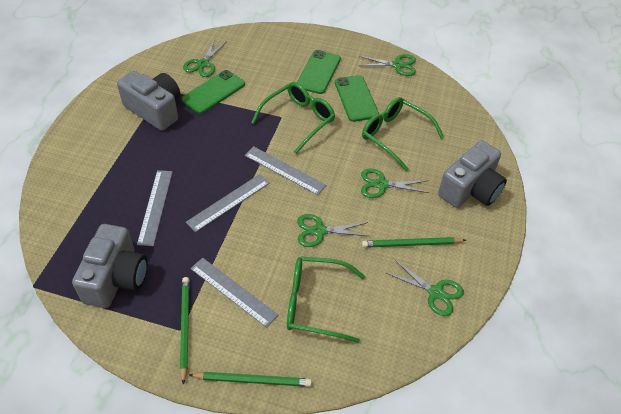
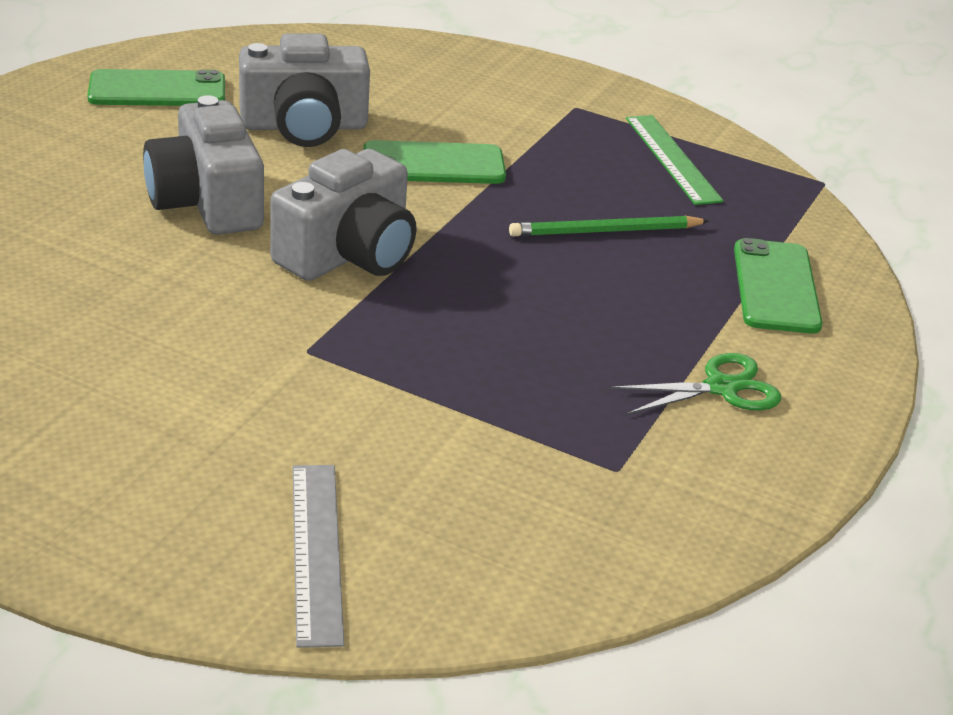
green glasses: [251,82,335,154] [287,256,365,343] [362,97,444,171] = 3 -> none = 0
green pencil: [180,277,190,385] [189,372,312,387] [362,237,466,247] = 3 -> [509,216,709,236] = 1
green ruler: none = 0 -> [626,115,724,205] = 1
green scissors: [183,39,226,77] [297,214,368,247] [359,54,416,76] [361,169,429,198] [386,260,464,316] = 5 -> [611,353,781,415] = 1
grey ruler: [137,170,173,246] [186,174,270,232] [190,258,278,328] [245,146,326,195] = 4 -> [293,465,344,648] = 1

